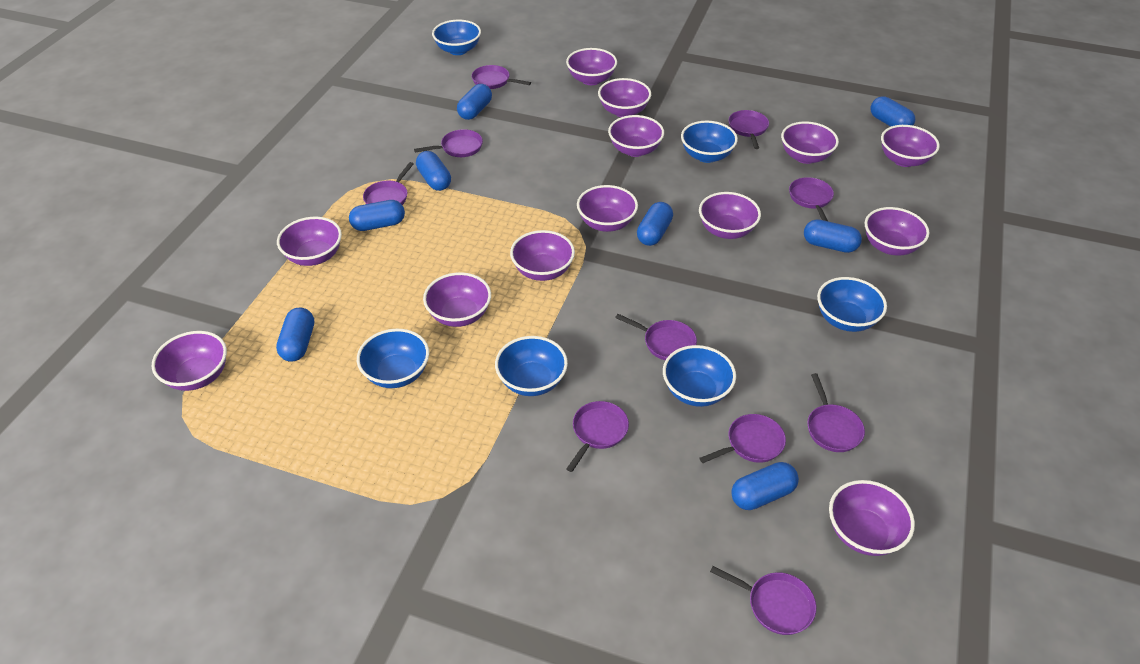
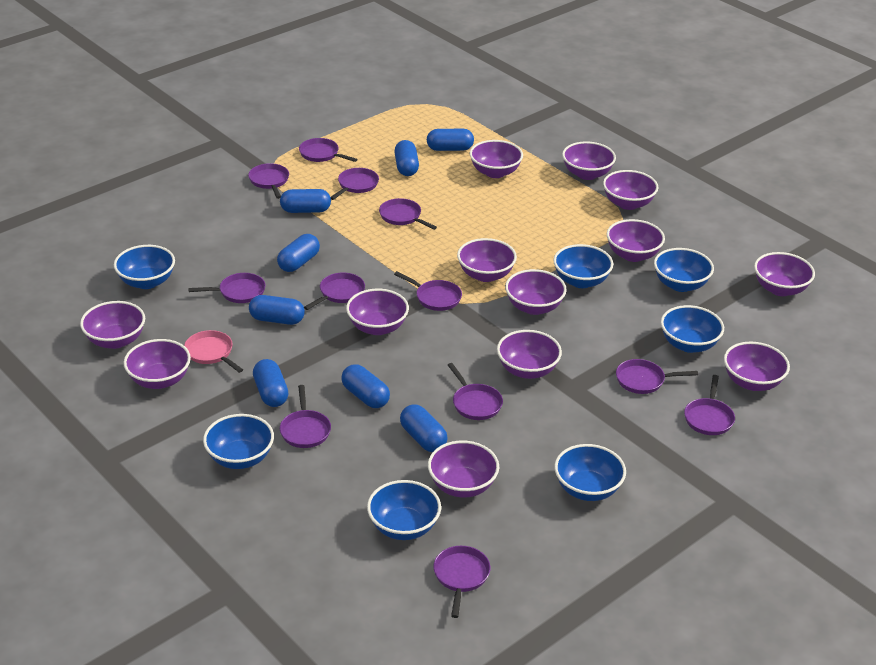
blue bowl: [357,329,429,388] [432,20,481,55] [495,336,568,396] [663,345,736,407] [681,121,738,163] [817,277,887,332] = 6 -> [114,245,175,289] [203,414,274,469] [367,480,441,540] [553,244,613,288] [554,444,626,501] [654,248,714,292] [661,305,724,353] = 7
pink pan: none = 0 -> [184,330,243,373] = 1
purple pan: [363,162,414,205] [414,129,483,157] [472,65,531,89] [566,401,629,472] [615,314,697,360] [700,414,786,463] [710,566,816,635] [728,110,769,149] [789,177,834,221] [807,373,865,452] = 10 -> [188,273,265,303] [248,163,289,199] [280,385,331,448] [299,138,358,162] [304,272,365,310] [331,168,379,200] [379,198,437,230] [394,271,462,311] [433,546,490,618] [448,363,503,420] [616,359,698,394] [684,375,735,435] = 12

